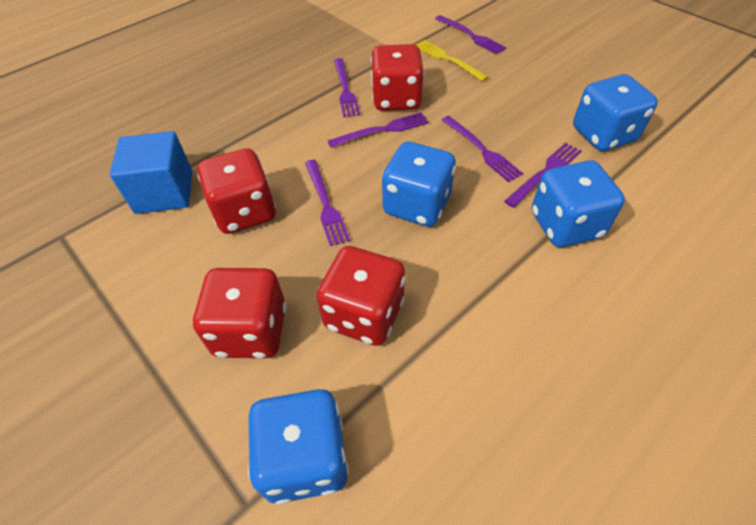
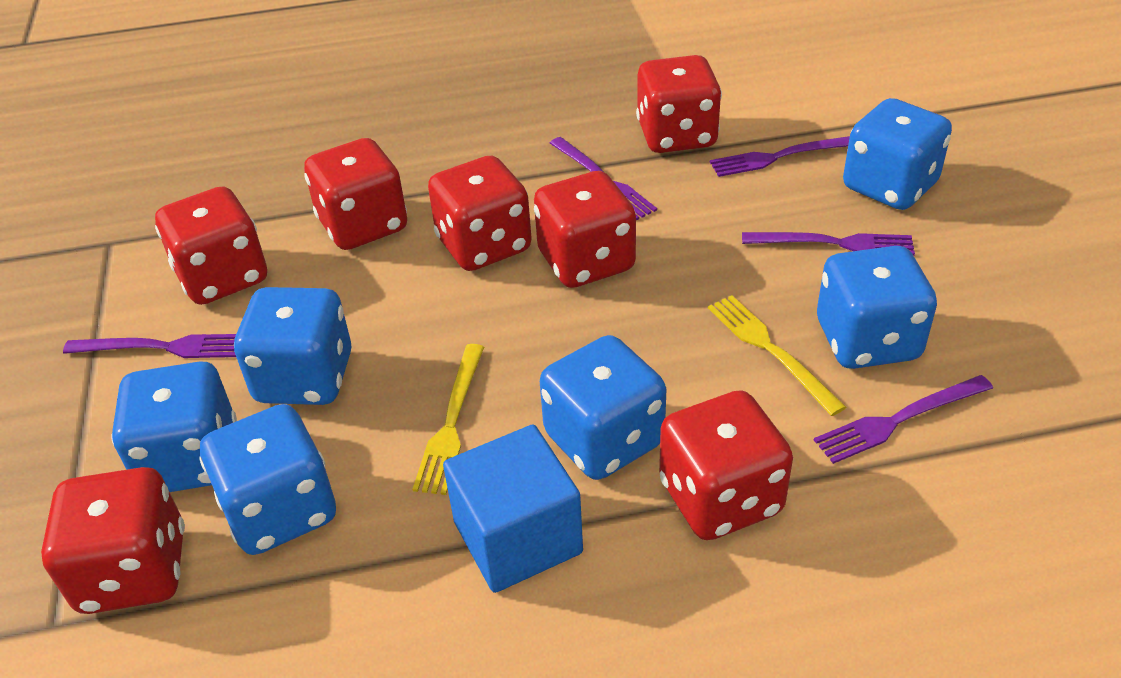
blue dice: [248,389,349,505] [382,142,456,227] [532,160,625,247] [573,74,658,151] = 4 -> [111,361,237,492] [199,404,336,555] [234,287,351,405] [540,335,666,480] [817,246,937,369] [843,98,952,210] = 6
purple fork: [305,160,350,246] [328,112,429,147] [334,58,360,117] [435,15,506,54] [442,116,523,182] [504,143,582,208] = 6 -> [63,334,236,358] [550,137,657,220] [710,136,850,177] [742,232,915,256] [814,375,993,464] = 5
red dice: [193,268,286,358] [197,148,276,234] [317,246,405,346] [371,44,424,111] = 4 -> [41,467,185,614] [155,186,267,305] [304,138,407,250] [428,156,532,271] [534,171,636,288] [636,55,722,153] [659,390,793,540] = 7
yellow fork: [415,40,488,82] = 1 -> [412,344,484,495] [708,295,846,416] = 2

